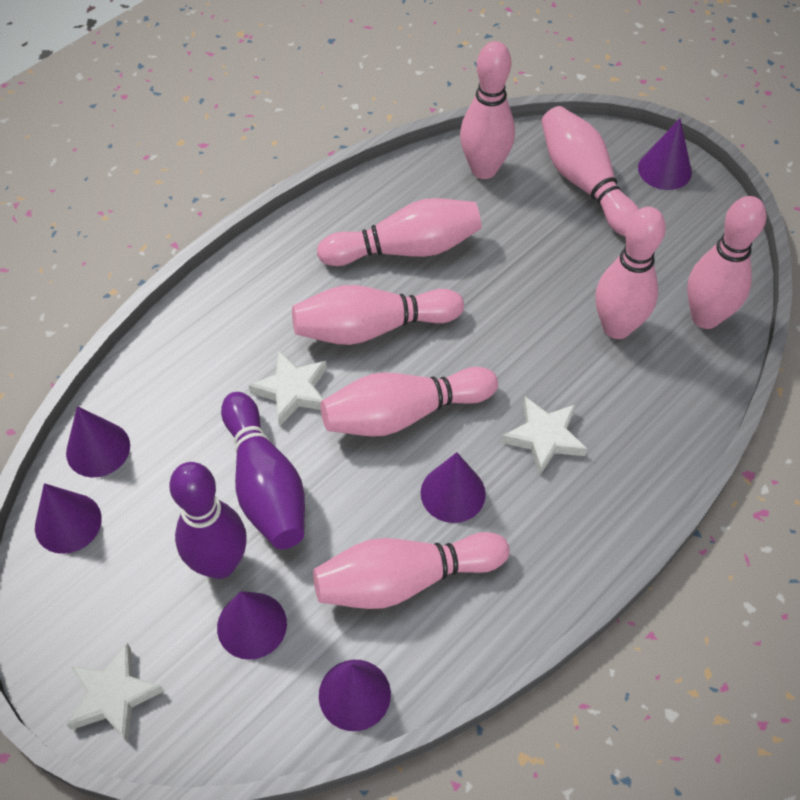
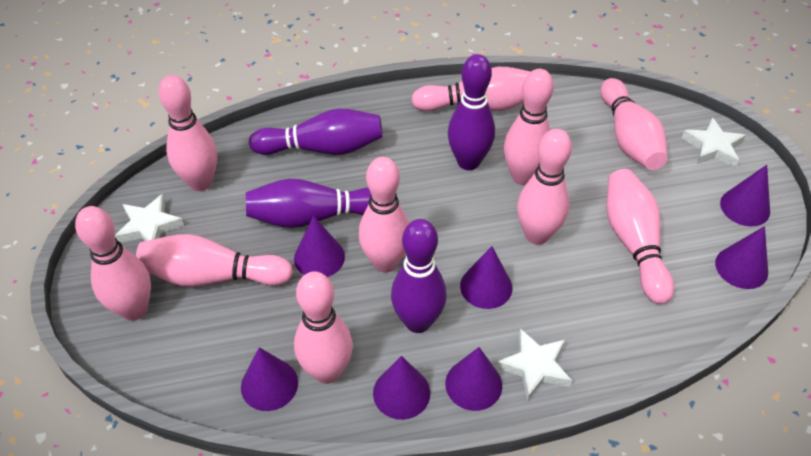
pink bowling pin: [292,285,464,345] [313,532,509,609] [317,198,482,266] [321,367,498,437] [460,41,515,179] [542,106,639,237] [596,207,666,339] [687,196,766,329] = 8 -> [75,206,151,321] [136,234,293,287] [158,75,217,191] [294,271,353,384] [359,157,409,273] [411,67,531,111] [504,69,554,185] [517,129,572,245] [600,78,668,170] [607,169,674,304] = 10
purple bowling pin: [169,462,247,579] [221,392,305,549] = 2 -> [246,179,371,228] [249,109,383,155] [391,219,447,333] [448,54,495,170] = 4
purple cone: [35,483,102,554] [66,406,130,477] [217,591,287,660] [319,660,391,731] [421,452,486,523] [638,118,692,190] = 6 -> [241,347,298,411] [294,216,345,277] [373,356,430,420] [445,347,502,411] [460,246,512,309] [715,226,768,289] [720,165,770,226] = 7

